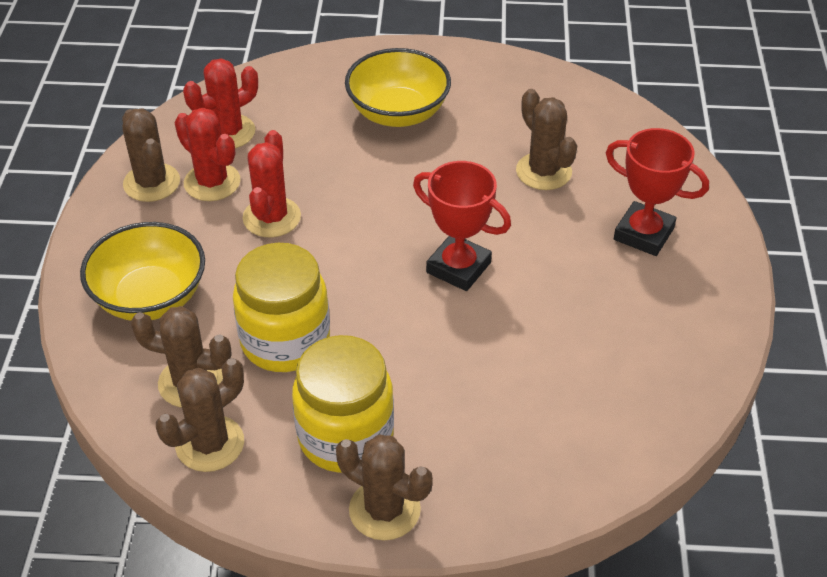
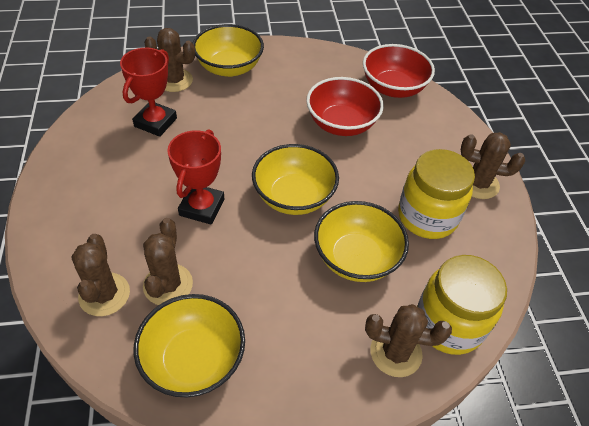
red bowl: none = 0 -> [306,77,384,136] [363,44,435,98] = 2
red cactus: [175,108,240,201] [183,58,258,148] [243,130,301,237] = 3 -> none = 0
yellow bowl: [80,222,205,321] [345,48,451,127] = 2 -> [134,294,245,397] [193,24,264,77] [252,144,339,215] [314,201,409,282] = 4

